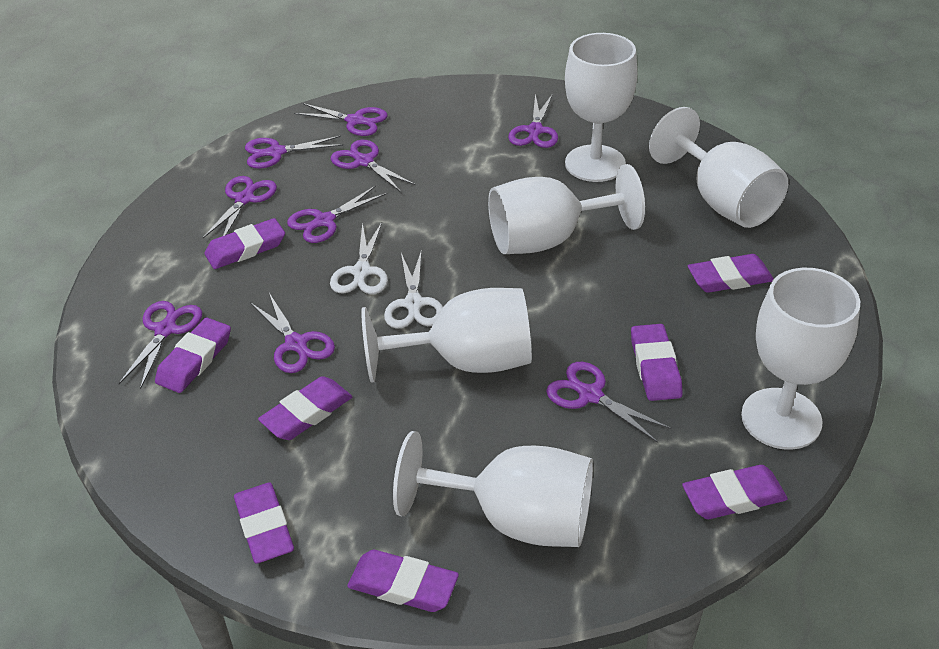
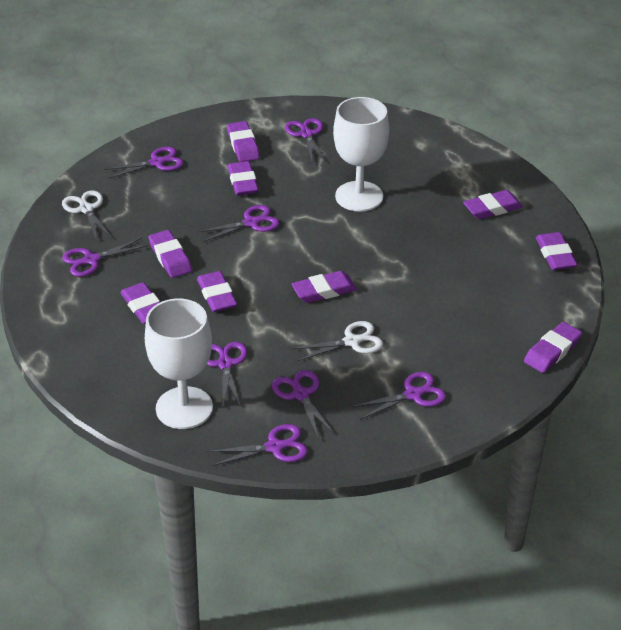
purple eraser: [155,318,231,393] [205,218,285,269] [234,482,294,564] [258,376,352,440] [347,550,459,612] [631,324,683,401] [682,465,788,519] [688,254,774,293] = 8 -> [120,282,160,324] [149,230,192,278] [197,271,237,312] [227,121,260,162] [228,161,259,196] [291,271,357,303] [463,190,523,219] [524,322,582,373] [536,232,577,270] = 9
purple scissors: [119,301,202,389] [203,176,277,238] [245,136,343,169] [250,293,335,373] [287,186,387,243] [294,103,388,136] [331,140,416,192] [508,94,558,148] [546,362,671,443] = 9 -> [62,238,148,277] [104,147,184,179] [198,205,280,242] [207,342,247,407] [208,424,308,466] [272,370,335,438] [285,118,326,162] [352,372,446,420] = 8
white goblet: [361,288,532,383] [393,431,593,547] [488,164,645,254] [565,33,637,182] [649,107,788,228] [741,268,860,450] = 6 -> [145,299,213,429] [333,97,389,212] = 2

